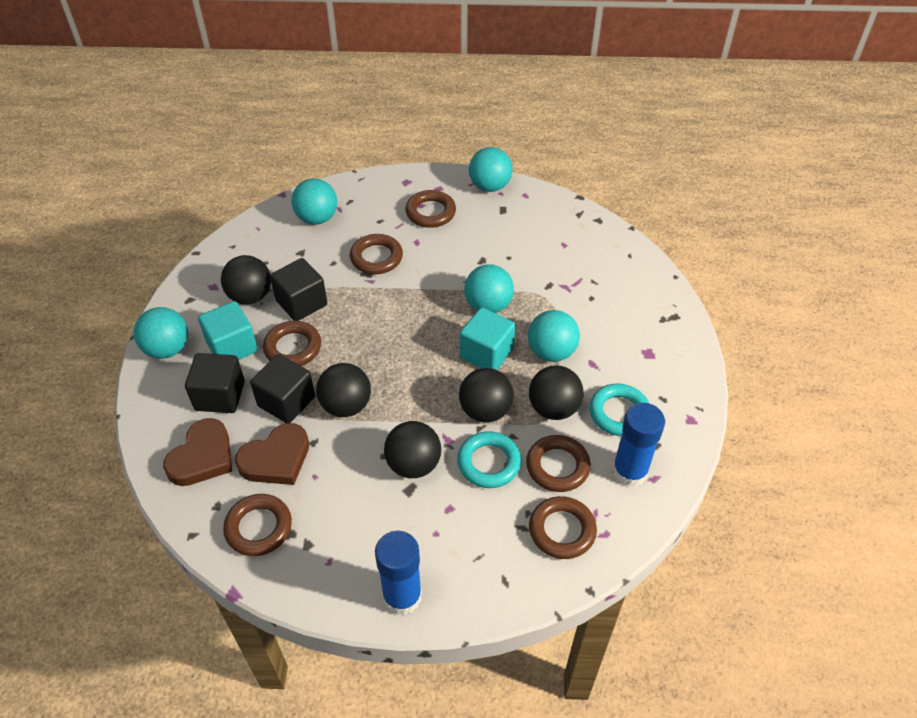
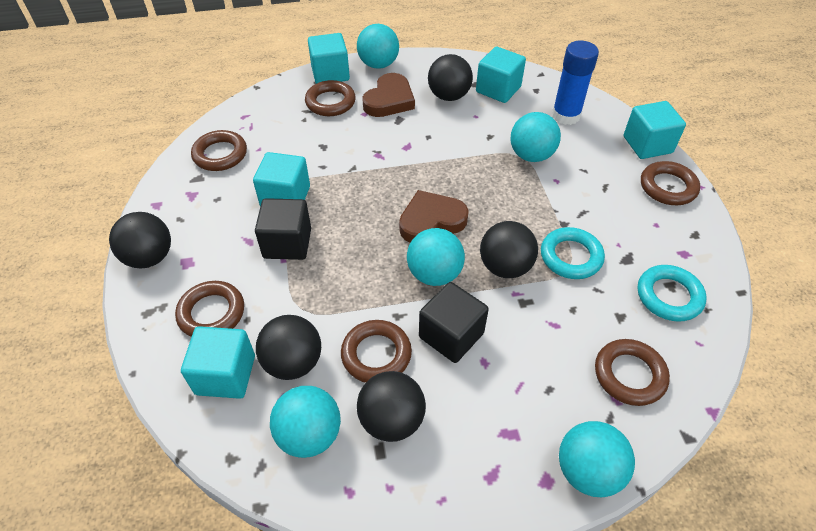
black cube: [185,353,245,413] [250,354,315,423] [270,258,327,321] = 3 -> [255,198,311,260] [419,282,489,363] = 2
blue glue stick: [375,531,422,615] [612,403,665,487] = 2 -> [552,41,599,125] = 1
turquoise cube: [198,301,258,360] [460,307,516,370] = 2 -> [181,326,255,399] [253,152,310,206] [308,33,350,84] [476,47,526,103] [624,101,686,159] = 5

